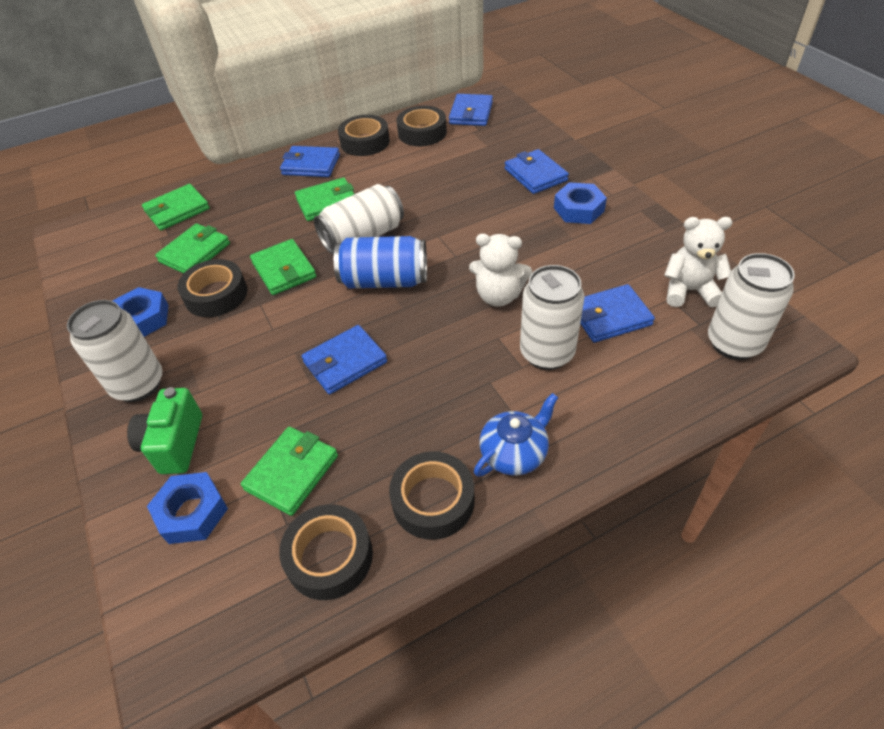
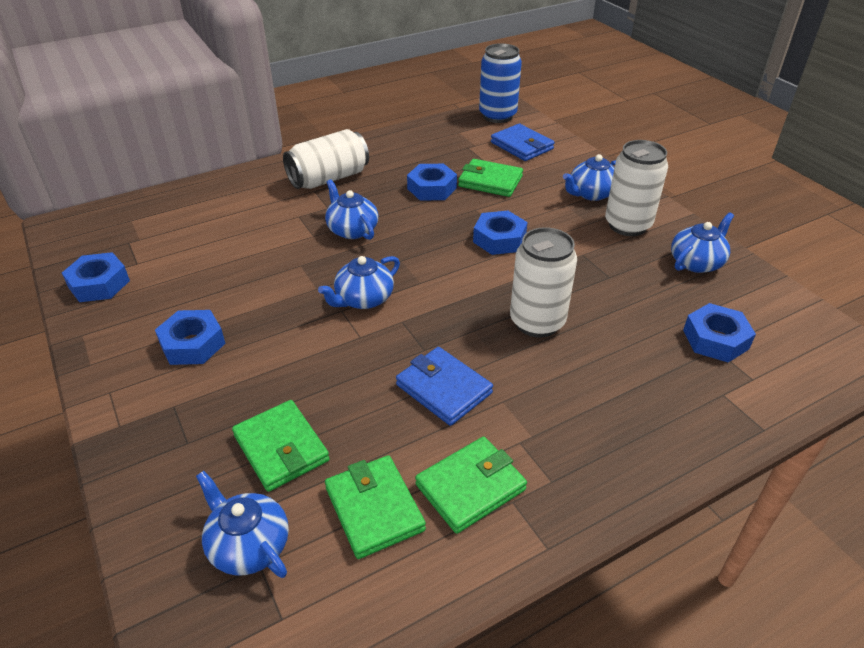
black tape: [178,259,247,317] [279,504,373,600] [338,115,390,156] [389,451,475,540] [397,106,447,146] = 5 -> none = 0
blue nut: [113,287,169,337] [147,472,228,544] [554,182,607,224] = 3 -> [62,252,130,302] [155,310,226,365] [407,164,457,201] [473,211,528,255] [683,303,756,363] = 5
blue teapot: [474,393,558,477] = 1 -> [196,471,289,578] [318,256,400,309] [325,179,378,240] [563,154,616,201] [671,213,734,273] = 5
blue wallet: [280,146,340,177] [302,325,387,394] [449,94,493,126] [505,149,569,194] [580,284,655,343] = 5 -> [396,347,493,426] [491,124,555,161] = 2
green camera: [127,387,202,474] = 1 -> none = 0
green wallet: [142,184,210,230] [155,223,230,274] [241,427,338,516] [250,239,316,295] [295,177,354,221] = 5 -> [232,400,330,492] [325,455,426,559] [415,437,527,534] [458,159,523,197] = 4
white can: [67,300,162,402] [314,184,404,254] [520,265,585,370] [708,253,795,360] = 4 -> [283,129,369,189] [510,227,577,338] [605,140,668,236] = 3
white teddy bear: [469,234,532,307] [664,217,733,307] = 2 -> none = 0

